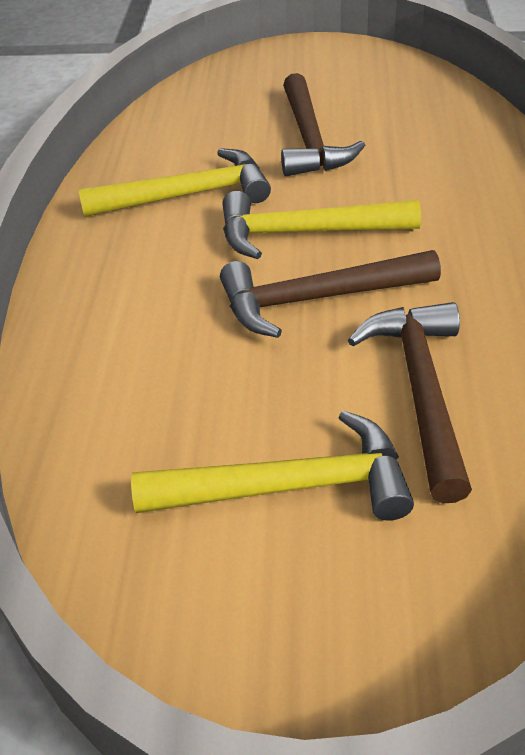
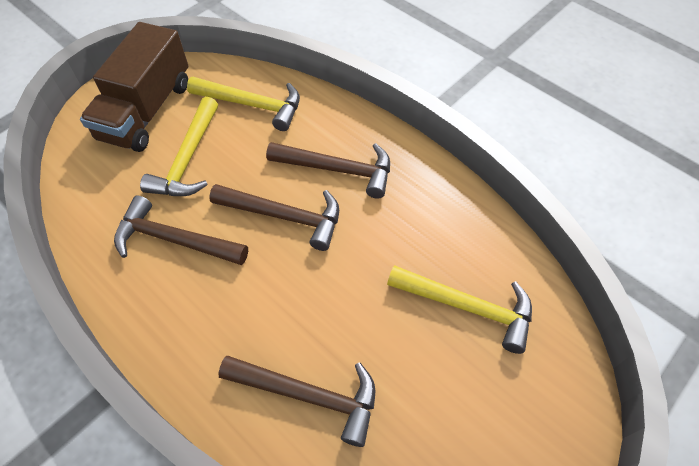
brown hammer: [220,250,441,338] [281,73,365,176] [348,302,472,503] = 3 -> [114,195,248,265] [209,184,339,251] [218,356,375,447] [266,142,390,199] = 4
brown truck: none = 0 -> [80,22,188,152] = 1

